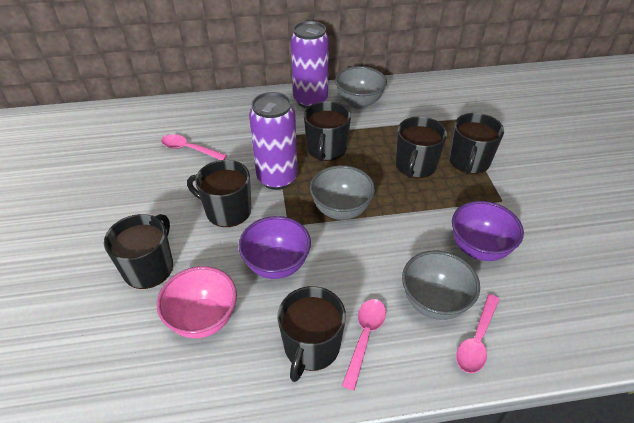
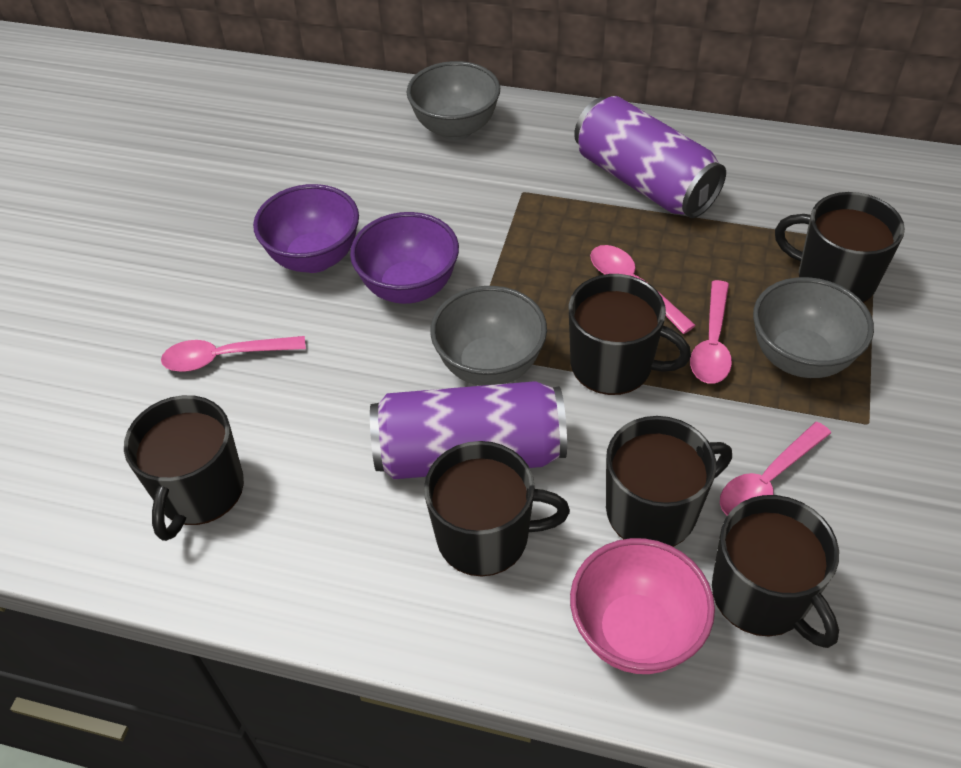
pink spoon: [161,134,227,160] [342,299,386,390] [456,294,500,373] = 3 -> [161,336,306,372] [590,245,696,334] [690,280,732,384] [720,422,831,515] = 4

